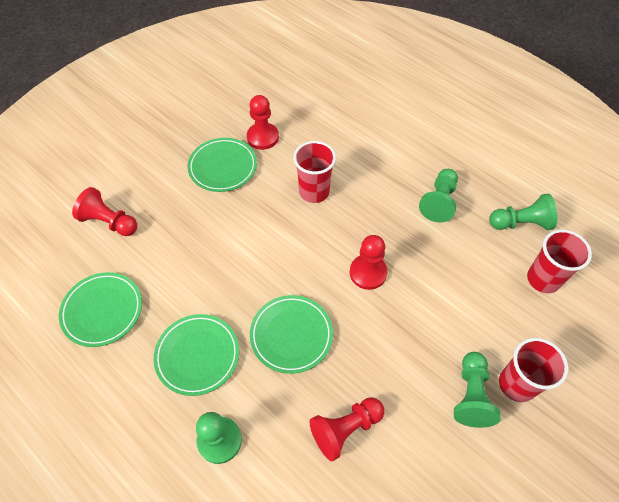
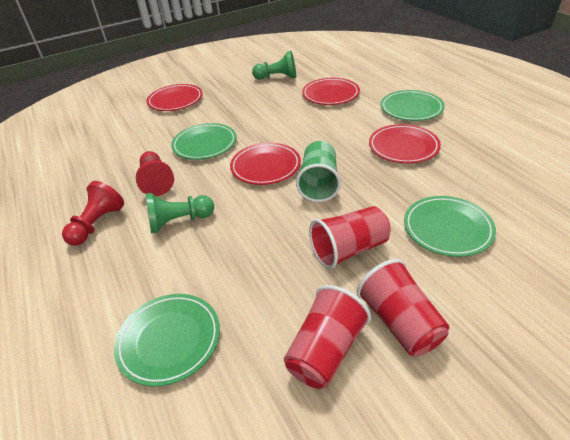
green cup: none = 0 -> [296,141,341,202] = 1
green pawn: [196,412,242,464] [419,169,458,222] [454,352,501,428] [489,194,557,230] = 4 -> [145,193,214,233] [252,51,296,80] = 2
red pawn: [72,187,137,236] [247,95,279,150] [310,397,385,461] [350,235,388,290] = 4 -> [62,181,124,246] [136,151,174,196] = 2
red plate: none = 0 -> [147,84,203,111] [230,143,301,185] [302,78,360,105] [369,124,441,163] = 4

